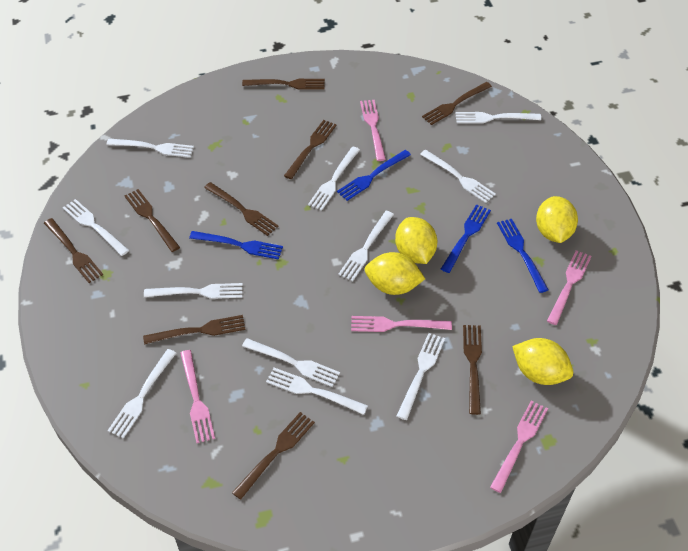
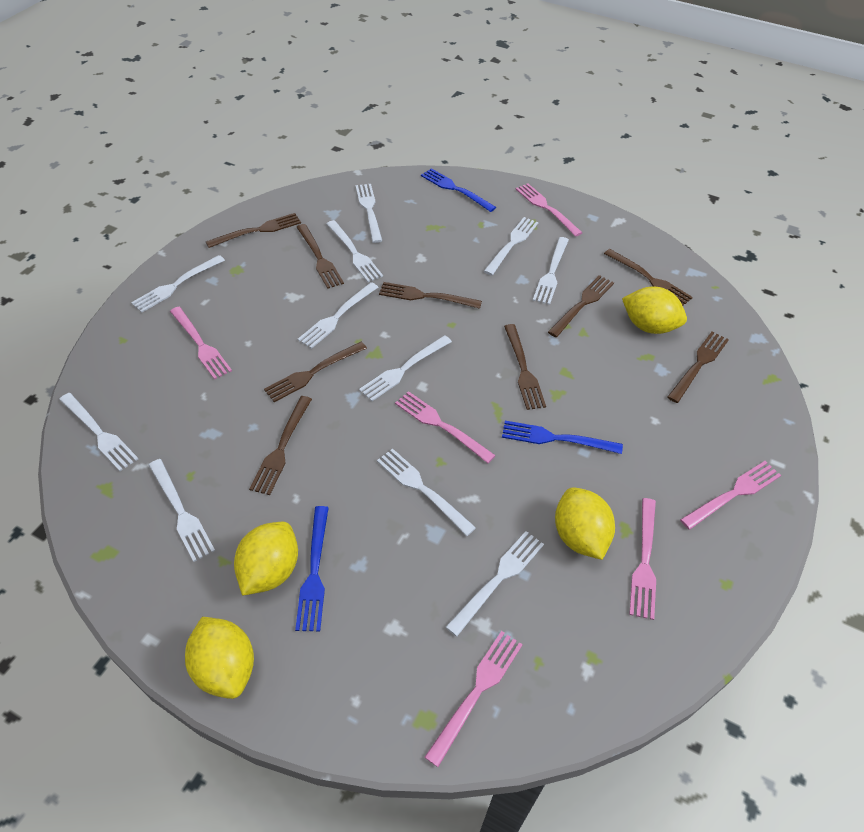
blue fork: [189,231,283,260] [337,150,411,201] [441,204,491,273] [497,219,549,293] = 4 -> [295,506,329,631] [421,168,496,212] [502,421,623,454] = 3
pink fork: [180,350,215,443] [351,316,452,332] [360,100,386,161] [490,401,548,493] [547,250,592,325] = 5 -> [170,307,232,380] [395,391,496,463] [425,631,523,767] [516,183,582,237] [629,498,656,620] [680,461,781,530] = 6

